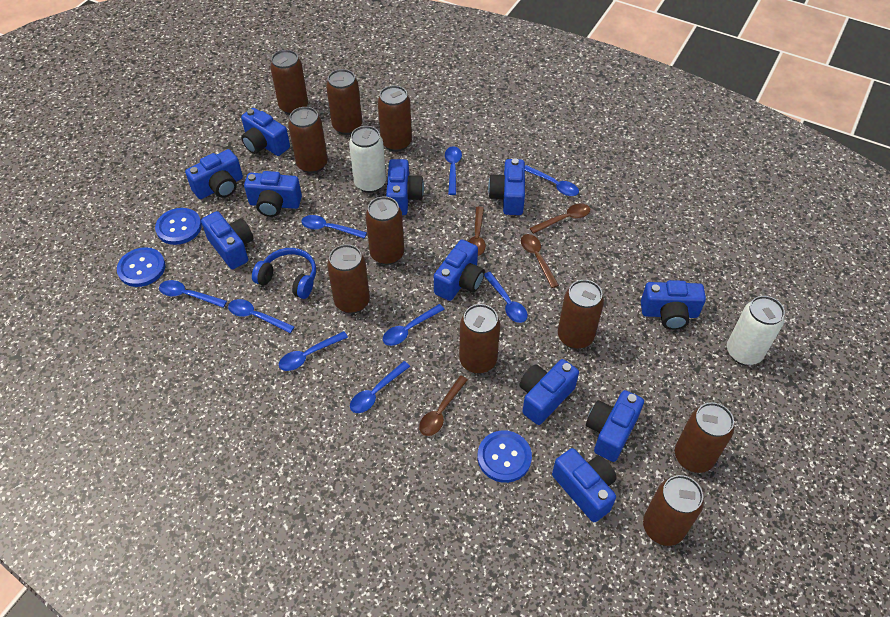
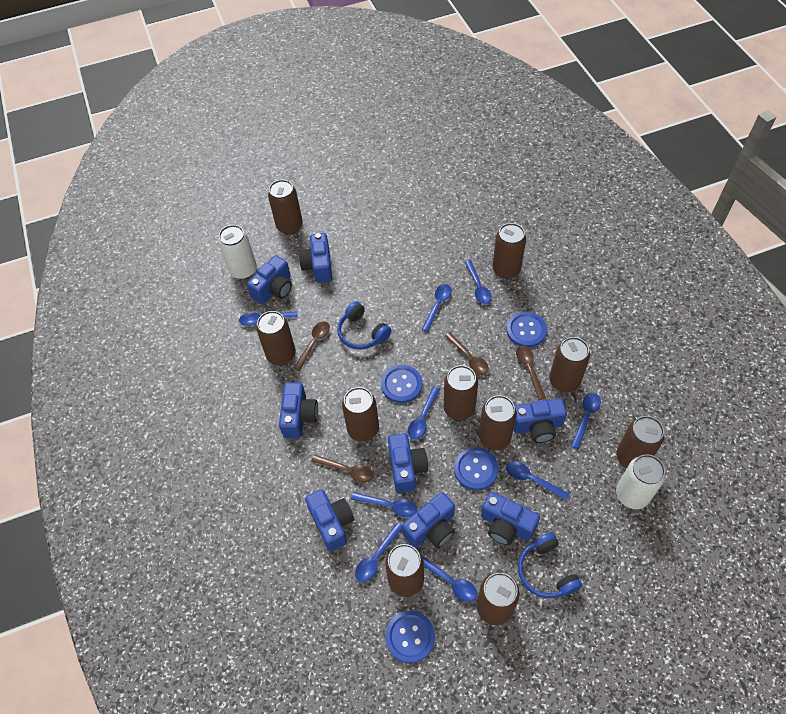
blue button: [117,247,165,287] [155,208,202,245] [478,430,532,483] = 3 -> [381,365,422,403] [385,610,435,663] [454,447,499,490] [507,312,547,348] = 4
blue camera: [185,149,243,199] [201,211,254,269] [241,108,290,156] [244,171,302,217] [386,159,424,215] [434,240,485,301] [488,158,525,215] [520,359,579,425] [552,448,616,522] [586,390,644,462] [641,280,706,330] = 11 -> [247,255,292,305] [279,382,318,439] [299,233,332,283] [305,489,354,552] [388,433,428,493] [402,492,455,548] [481,492,540,545] [513,398,567,443] = 8
blue headphones: [252,248,316,299] = 1 -> [337,301,391,350] [518,533,582,598] = 2

